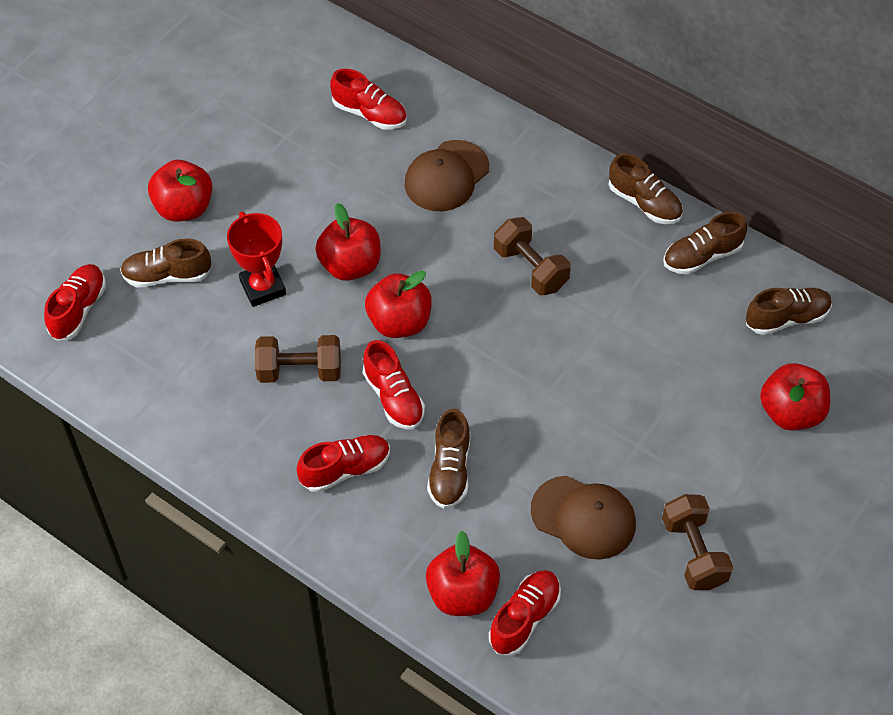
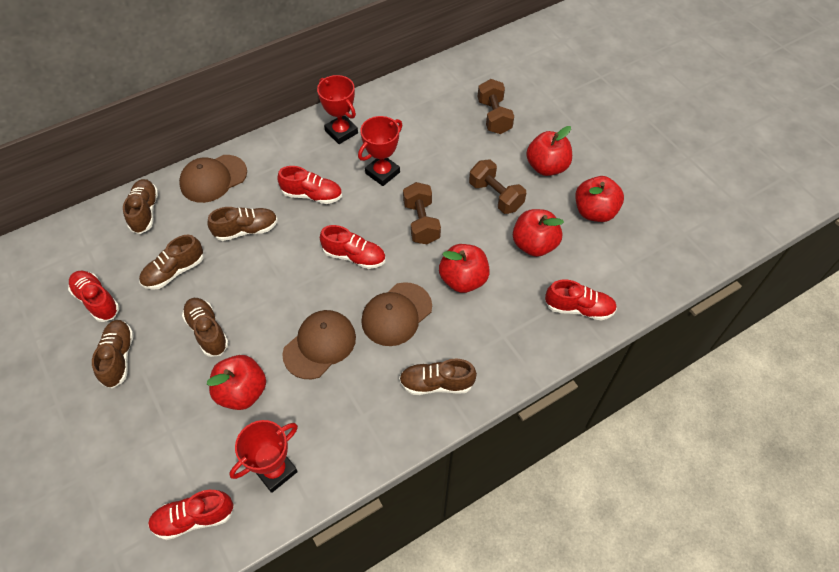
brown cap: [405,140,489,211] [531,476,636,560] = 2 -> [179,155,247,203] [282,310,356,379] [361,282,432,346] = 3
brown shoe: [120,239,212,287] [427,409,470,509] [609,153,683,224] [663,211,747,275] [746,288,832,335] = 5 -> [92,320,134,388] [123,179,158,234] [139,235,203,290] [182,298,229,357] [207,207,278,241] [399,359,477,395] = 6
red trophy: [227,212,286,307] = 1 -> [229,420,298,493] [317,75,358,144] [358,116,402,186] = 3

